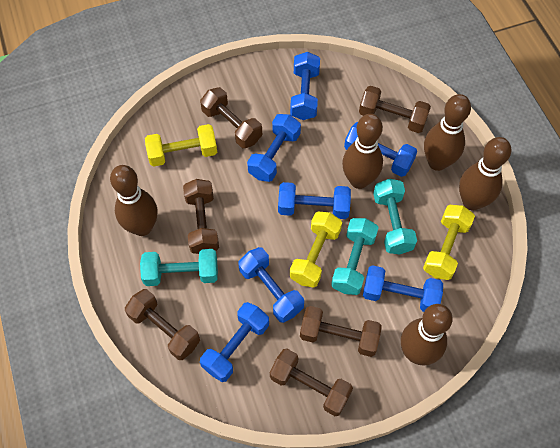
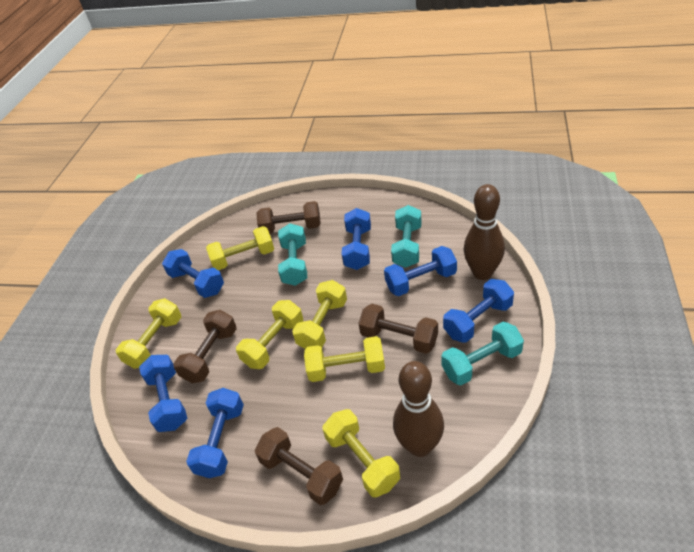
blue dumbbell: [200,302,269,382] [238,247,304,323] [247,114,301,182] [278,182,351,219] [290,52,320,120] [344,122,417,177] [363,265,443,312] = 7 -> [139,355,187,432] [162,249,224,298] [186,388,244,478] [342,208,371,270] [384,246,457,296] [443,279,514,343] = 6
brown bowling pin: [110,165,157,236] [342,114,383,189] [401,304,453,366] [424,94,471,171] [459,137,511,210] = 5 -> [393,361,444,457] [463,184,505,280] = 2
brown dumbbell: [125,289,200,360] [183,179,219,254] [200,87,262,148] [270,349,353,416] [300,306,382,357] [359,86,431,133] = 6 -> [173,310,237,383] [255,427,343,505] [256,201,321,234] [358,304,438,354] = 4
yellow dumbbell: [145,124,217,167] [290,211,342,288] [423,205,475,280] = 3 -> [116,298,181,369] [206,226,274,270] [236,300,303,369] [292,280,347,349] [304,336,385,382] [322,409,400,498] = 6

